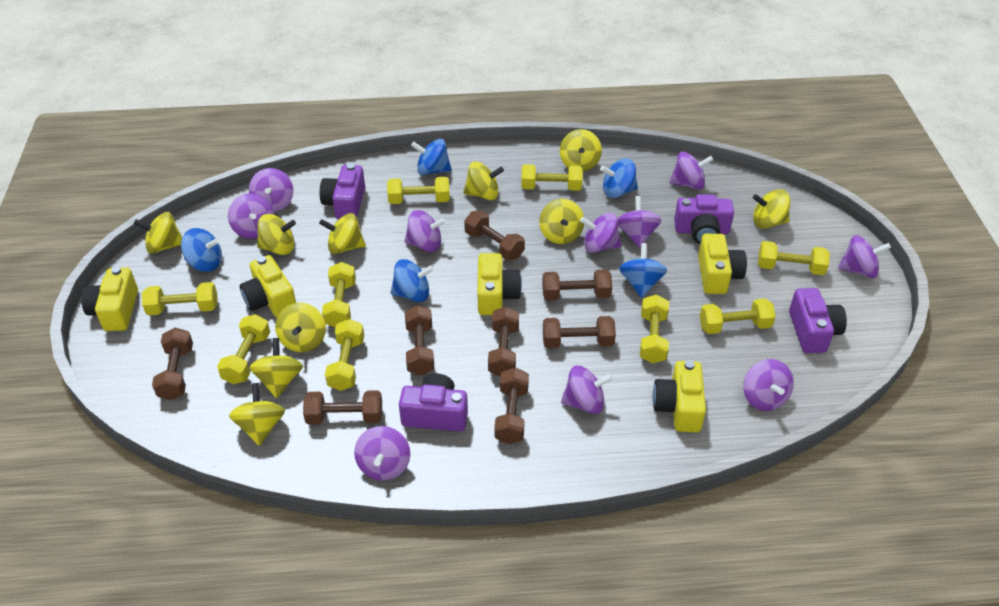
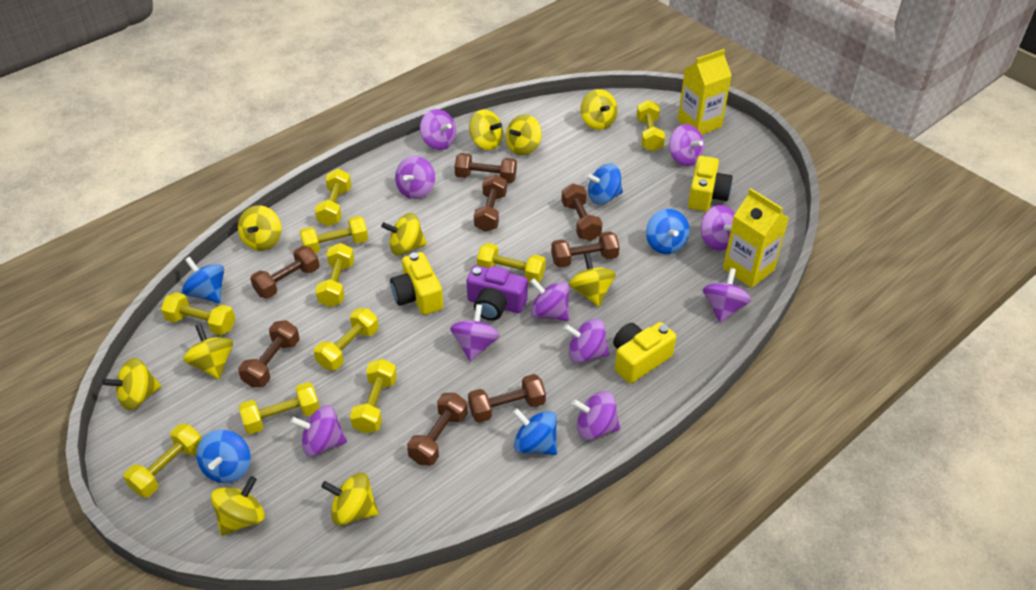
purple camera: [320,163,365,220] [399,373,468,431] [674,194,734,244] [789,288,847,353] = 4 -> [467,265,528,321] = 1
yellow camera: [81,266,138,331] [240,255,296,317] [477,253,522,315] [653,360,706,433] [698,234,747,294] = 5 -> [390,252,443,315] [613,322,676,383] [688,156,733,211] = 3
yellow carton: none = 0 -> [678,49,732,135] [723,188,789,288] = 2
yellow dumbbell: [142,282,217,316] [217,314,270,384] [322,262,356,328] [325,319,364,391] [387,177,450,204] [521,164,583,191] [640,294,669,364] [700,299,776,334] [758,241,830,275] = 9 -> [123,424,202,498] [161,292,235,335] [239,382,320,434] [300,216,368,253] [314,308,379,370] [315,169,351,226] [315,243,354,307] [350,359,397,433] [477,243,546,282] [637,100,665,152] = 10

